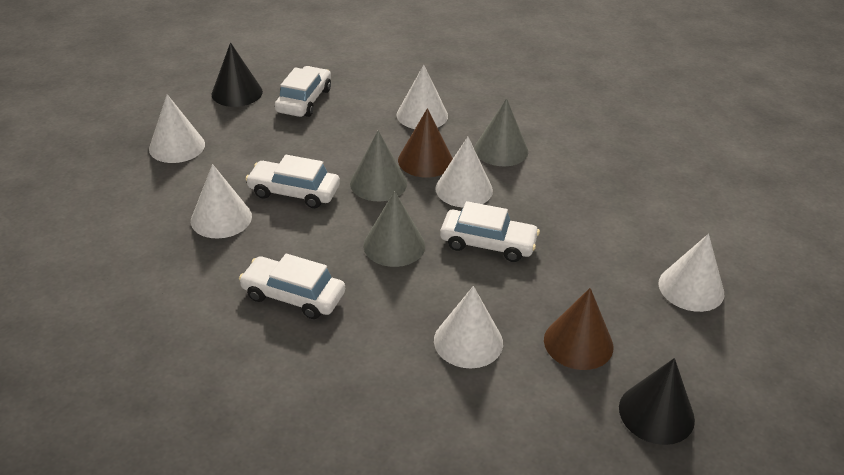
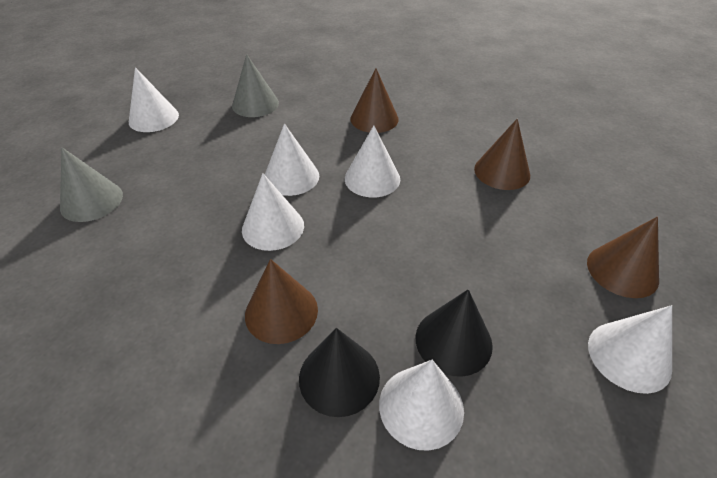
brown cone: [398,108,453,178] [544,288,613,370] = 2 -> [245,259,318,344] [350,68,399,133] [474,119,530,190] [587,217,659,298] = 4
grey cone: [350,130,407,201] [363,191,425,267] [474,98,528,166] = 3 -> [60,147,123,222] [232,54,279,117] = 2
white car: [239,253,345,319] [246,155,340,208] [275,66,331,117] [440,201,540,262] = 4 -> none = 0

